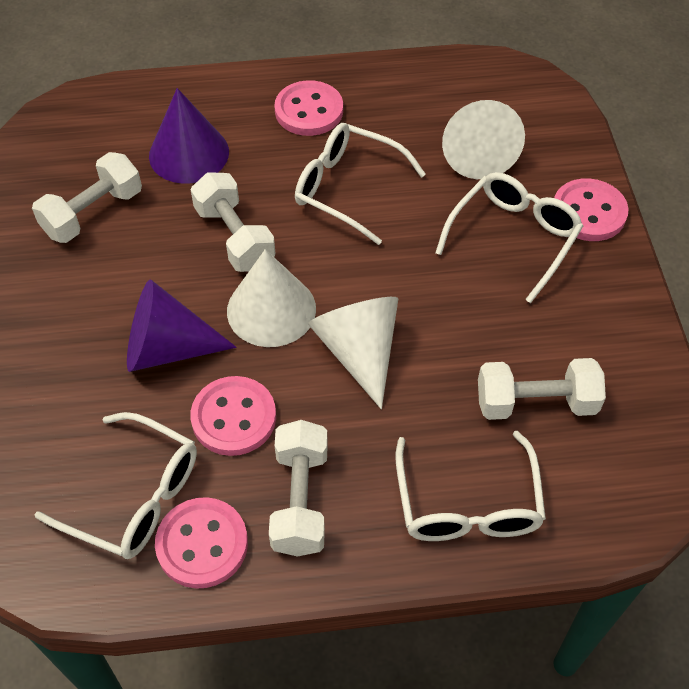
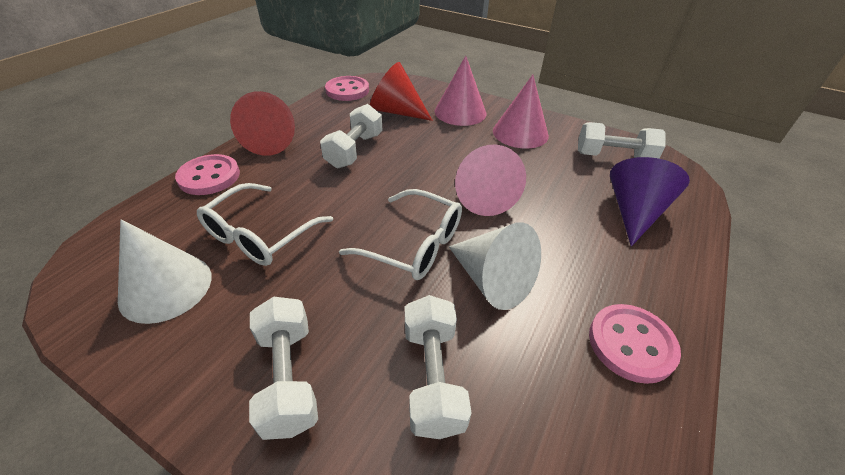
pink button: [155,497,248,589] [190,376,276,456] [274,80,343,136] [554,178,628,241] = 4 -> [175,154,240,195] [325,76,369,101] [589,304,681,384] = 3
pink cone: none = 0 -> [435,56,486,126] [455,145,526,216] [493,75,549,149] = 3
purple cone: [127,279,236,372] [149,88,229,184] = 2 -> [610,157,690,247] = 1
red cone: none = 0 -> [230,91,295,156] [370,62,433,121] = 2
white cone: [227,249,316,347] [308,297,398,409] [442,100,525,179] = 3 -> [118,219,212,324] [449,222,541,310] = 2
white glasses: [34,412,197,559] [295,123,426,245] [395,431,546,541] [435,172,583,303] = 4 -> [197,183,333,266] [339,189,462,280] = 2

